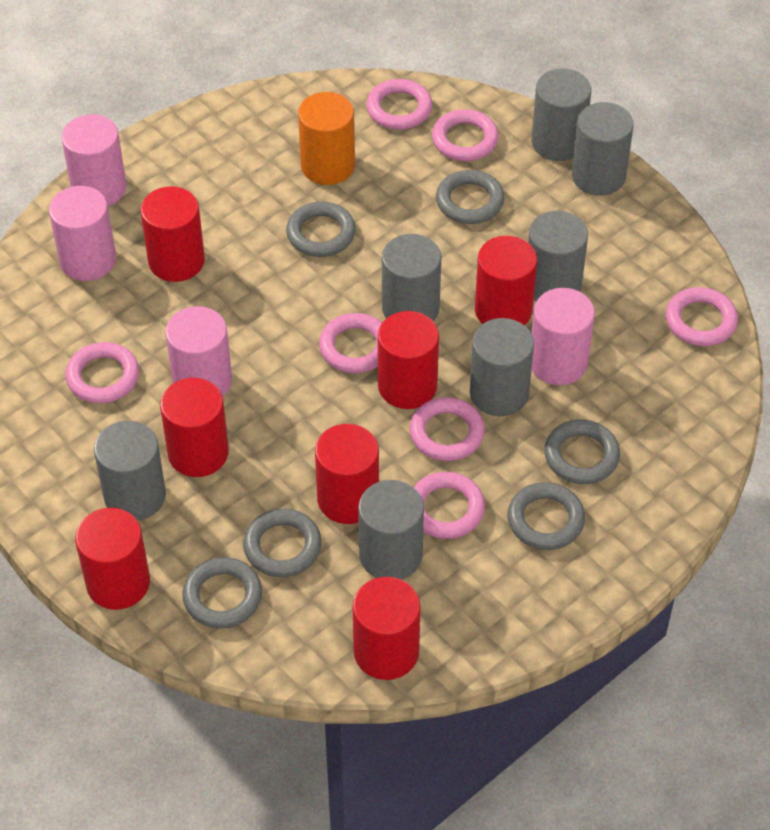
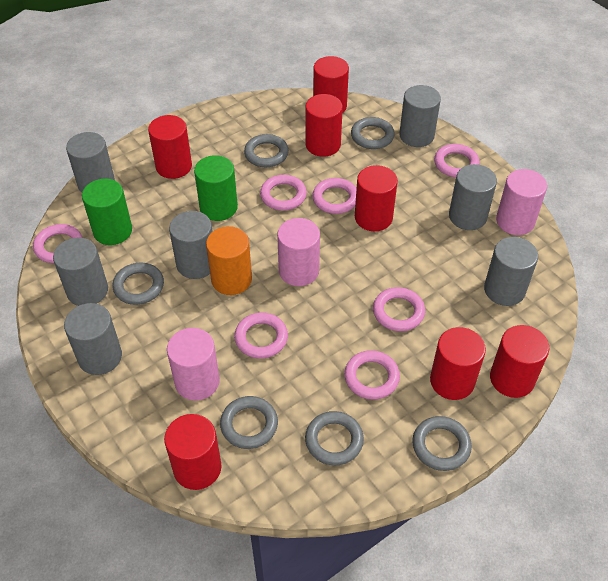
green cylinder: none = 0 -> [82,179,132,245] [194,155,238,221] = 2
pink cylinder: [49,186,116,281] [61,114,126,206] [165,306,232,397] [531,288,595,385] = 4 -> [167,328,220,401] [277,218,320,286] [496,169,547,235] = 3

